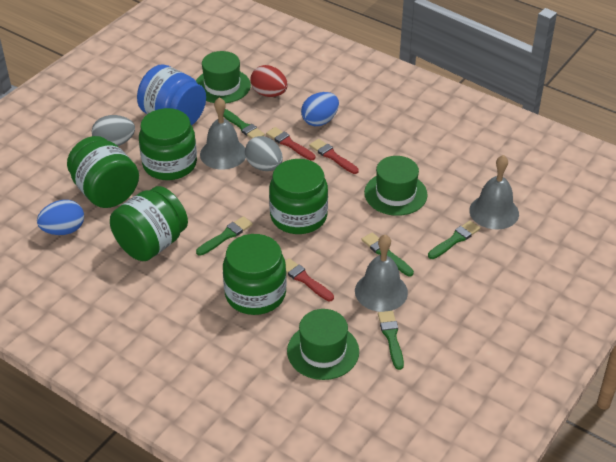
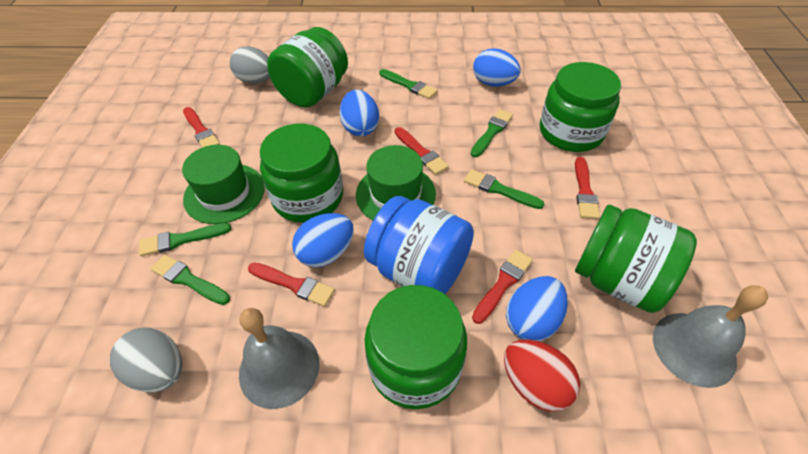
blue egg: [37,200,84,235] [301,92,339,126] = 2 -> [292,213,354,267] [340,90,379,136] [473,48,521,86] [506,276,568,341] = 4
green hat: [196,51,251,103] [287,309,359,380] [364,156,427,216] = 3 -> [182,145,265,224] [356,145,436,220] = 2
grey bell: [200,97,246,170] [355,234,408,312] [469,155,519,230] = 3 -> [239,308,320,409] [653,285,768,388] = 2
red brush: [266,127,315,160] [285,258,334,301] [309,139,359,174] = 3 -> [183,107,220,148] [248,263,335,306] [395,127,449,175] [472,250,533,324] [575,157,600,219] = 5

